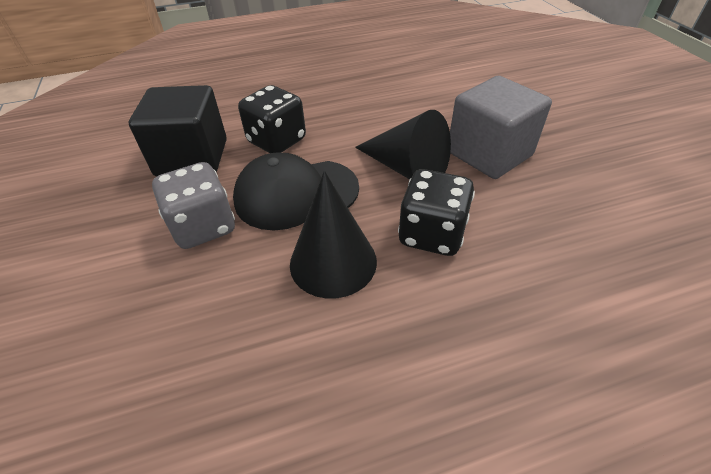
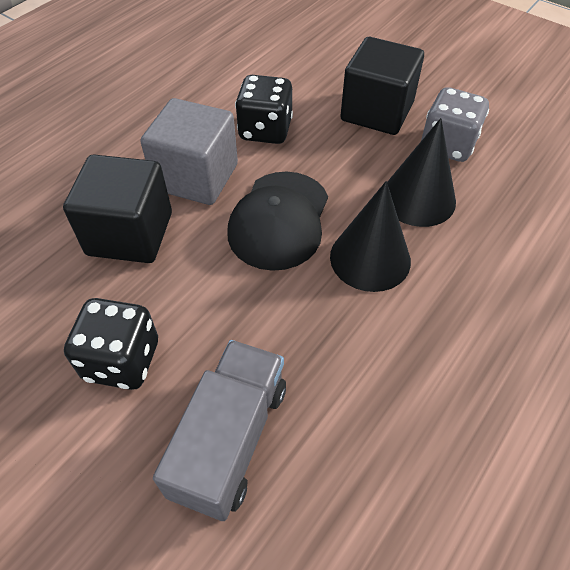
black cube: [129,85,227,176] = 1 -> [63,154,172,263] [340,37,424,135] = 2
grey truck: none = 0 -> [153,340,286,521] = 1

